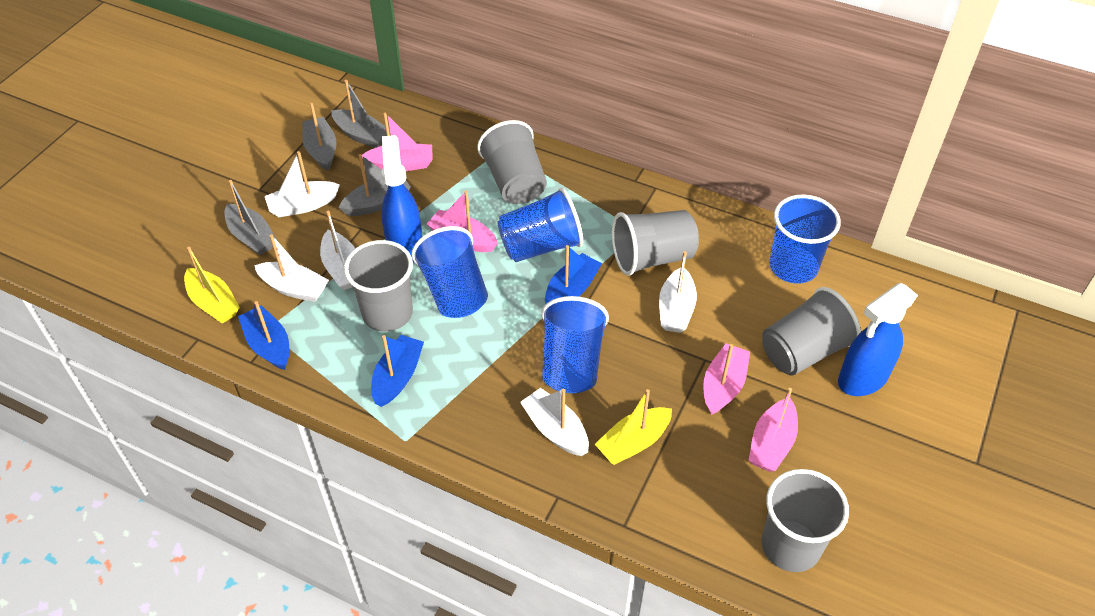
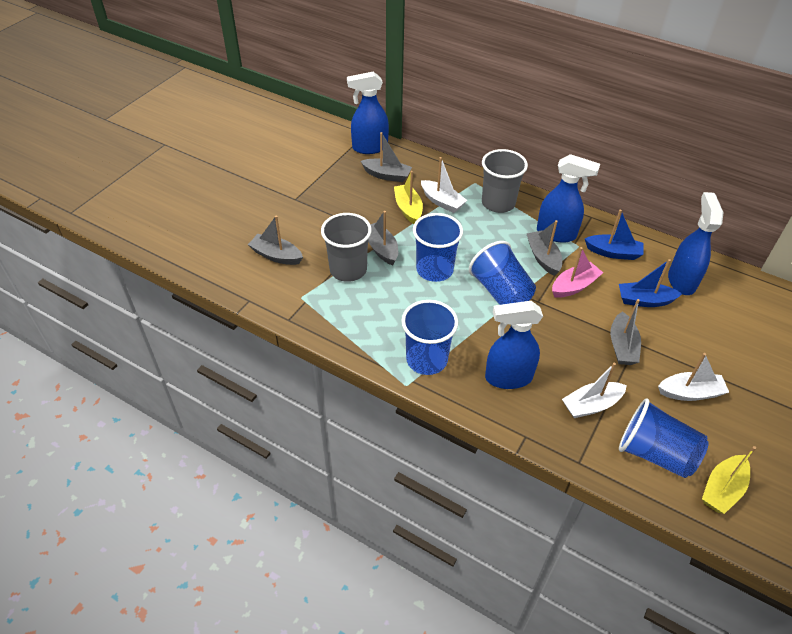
blue boat: [238,301,289,370] [371,335,424,407] [545,245,602,304] = 3 -> [585,209,644,260] [619,259,682,307] = 2
blue spray bottle: [381,135,422,262] [838,283,918,396] = 2 -> [347,71,389,154] [485,301,543,389] [537,154,600,243] [668,192,724,295] = 4
grey boat: [224,180,277,255] [302,103,337,171] [331,80,390,148] [338,154,411,216] = 4 -> [248,215,303,265] [361,132,412,182] [368,211,398,265] [527,220,562,276] [610,299,641,365] = 5
grey cup: [344,240,413,332] [477,120,547,204] [612,210,699,276] [761,469,849,572] [762,287,861,376] = 5 -> [321,213,372,282] [482,149,528,213] = 2
pink boat: [362,113,432,171] [426,190,498,252] [703,343,750,415] [748,388,798,472] = 4 -> [552,247,603,298] = 1
white boat: [254,234,329,302] [265,151,340,217] [320,211,355,290] [520,388,589,456] [659,251,697,333] = 5 -> [421,157,468,213] [562,363,627,418] [658,353,729,401] = 3

